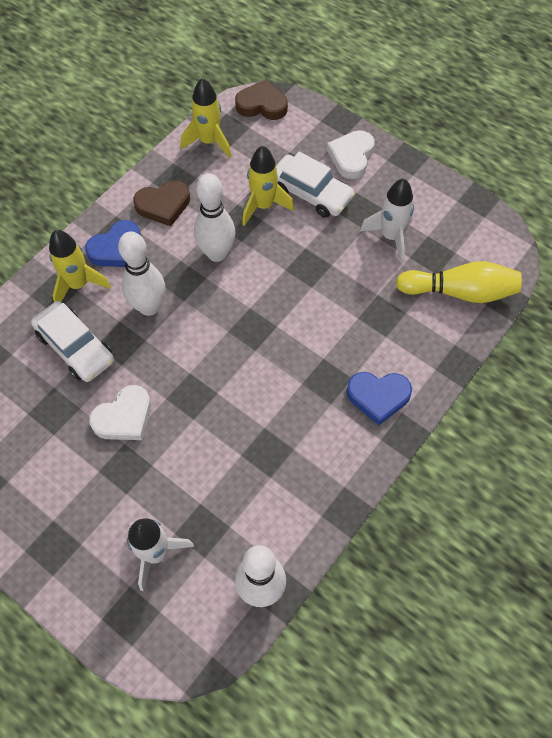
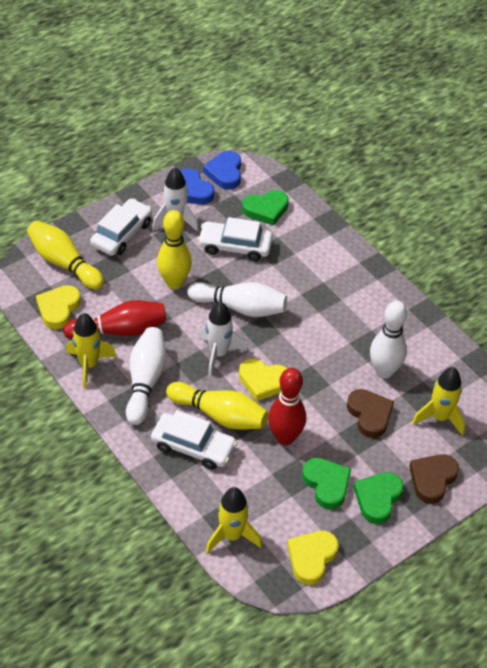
green heart: none = 0 -> [242,190,289,226] [302,458,351,509] [353,472,404,524] = 3
red bowling pin: none = 0 -> [63,300,167,339] [268,368,306,445] = 2
white car: [31,301,114,382] [276,152,355,218] = 2 -> [90,198,152,256] [151,410,237,470] [197,217,273,261] = 3
white heart: [89,385,151,440] [327,130,375,179] = 2 -> none = 0
yellow bowling pin: [396,261,522,303] = 1 -> [27,220,104,290] [157,210,192,289] [166,382,268,429] = 3
yellow heart: none = 0 -> [36,285,81,329] [239,358,287,401] [287,531,339,585] = 3

